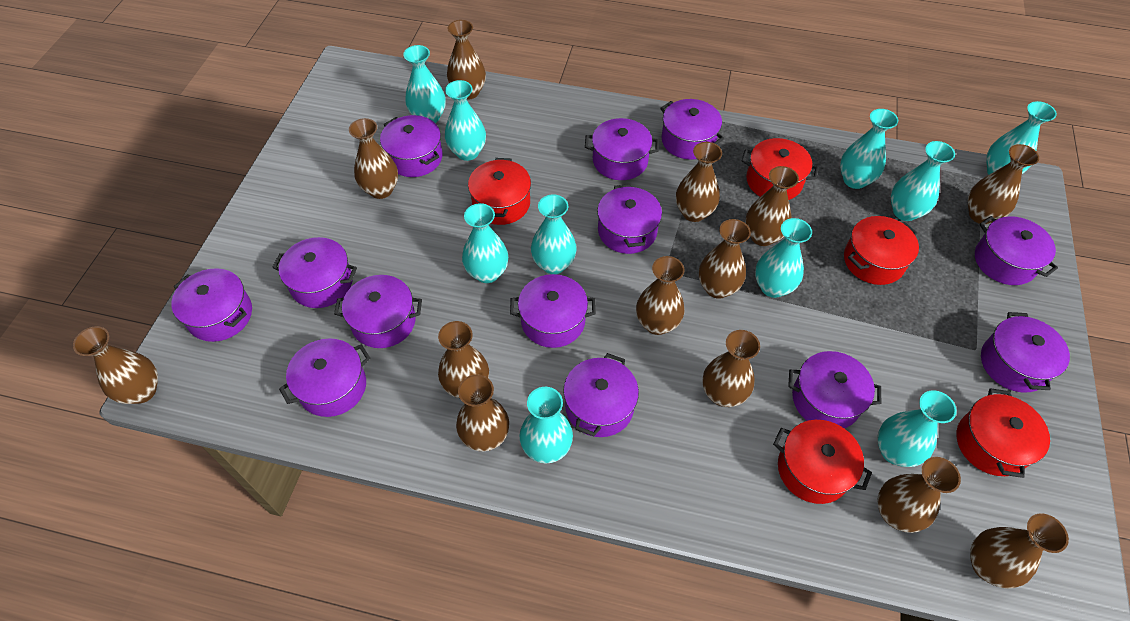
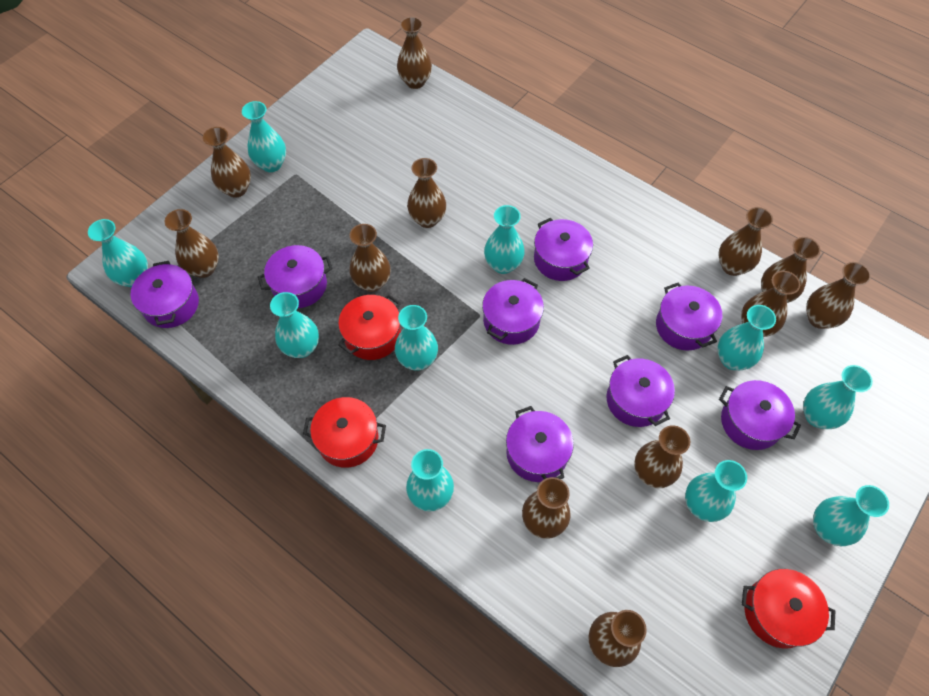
brown vase: [73,326,158,404] [349,118,398,199] [438,321,489,398] [447,20,486,100] [456,374,509,451] [636,256,684,335] [676,142,722,222] [699,219,751,299] [703,330,760,407] [745,166,799,246] [877,457,961,533] [968,144,1039,224] [970,514,1069,588] = 13 -> [165,209,219,278] [203,127,251,197] [349,224,390,292] [397,17,432,89] [407,158,446,228] [522,477,571,539] [589,610,647,667] [634,425,690,488] [718,207,773,276] [741,271,800,337] [761,237,820,303] [806,262,871,329] = 12
purple pot: [171,268,252,342] [272,237,357,308] [279,338,370,417] [334,275,422,348] [380,115,443,177] [510,274,596,348] [563,353,639,437] [585,118,659,180] [597,184,662,254] [660,99,724,160] [788,351,881,428] [975,216,1058,285] [981,312,1070,393] = 13 -> [131,261,199,328] [258,245,333,308] [482,278,544,345] [506,406,574,482] [534,218,593,281] [606,355,675,427] [656,283,722,351] [719,380,801,450] = 8
red pot: [468,158,531,225] [742,138,819,200] [773,420,872,504] [844,216,919,285] [957,388,1050,478] = 5 -> [303,397,386,468] [338,294,401,360] [742,569,835,649] = 3

